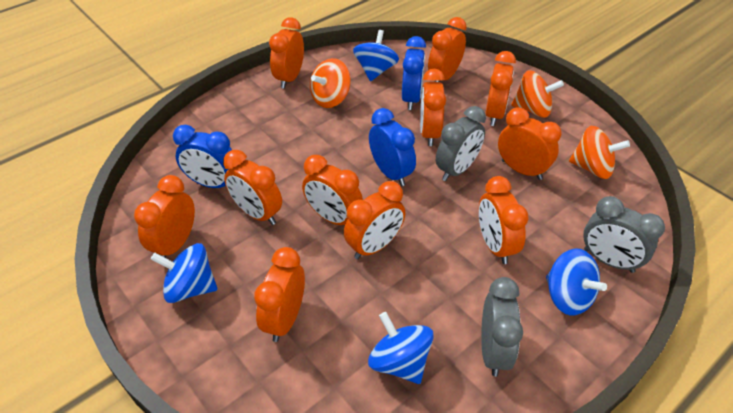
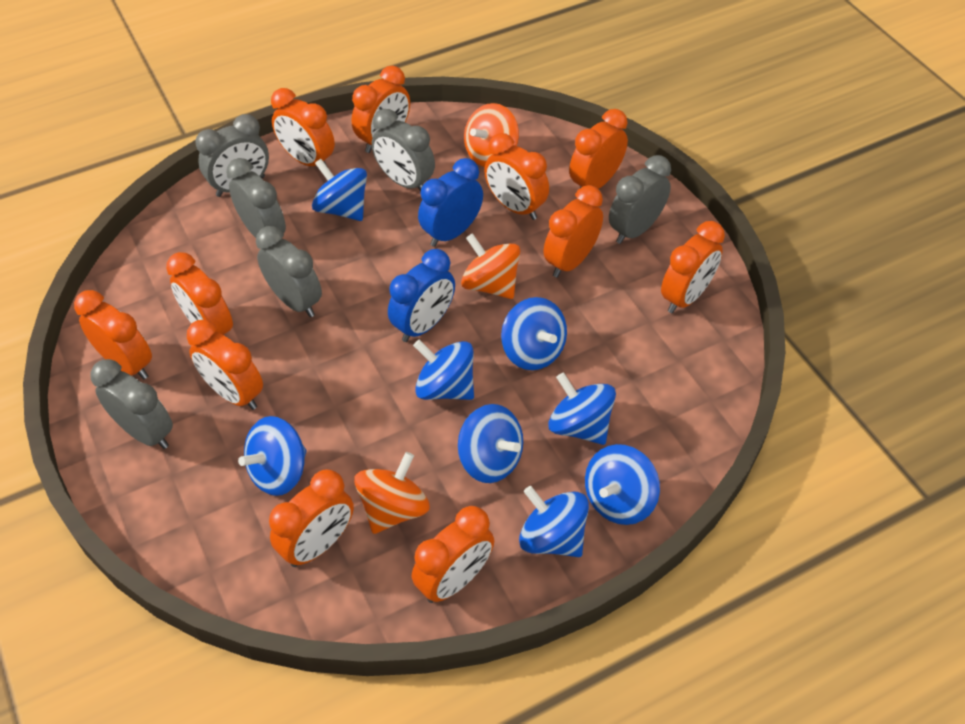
blue clock: [173,124,232,188] [369,108,416,186] [402,36,426,110] = 3 -> [388,249,455,342] [418,158,483,247] = 2
blue spinning top: [151,243,217,303] [353,30,399,81] [368,312,434,384] [546,248,607,315] = 4 -> [238,416,306,496] [312,159,367,221] [413,340,474,400] [458,404,523,483] [501,297,567,370] [519,486,589,557] [548,373,616,445] [585,444,660,525] = 8
grey clock: [436,106,486,181] [481,277,523,377] [583,196,665,273] = 3 -> [91,359,173,449] [196,114,269,197] [226,158,286,238] [256,226,322,317] [372,109,435,192] [609,155,671,244] = 6

